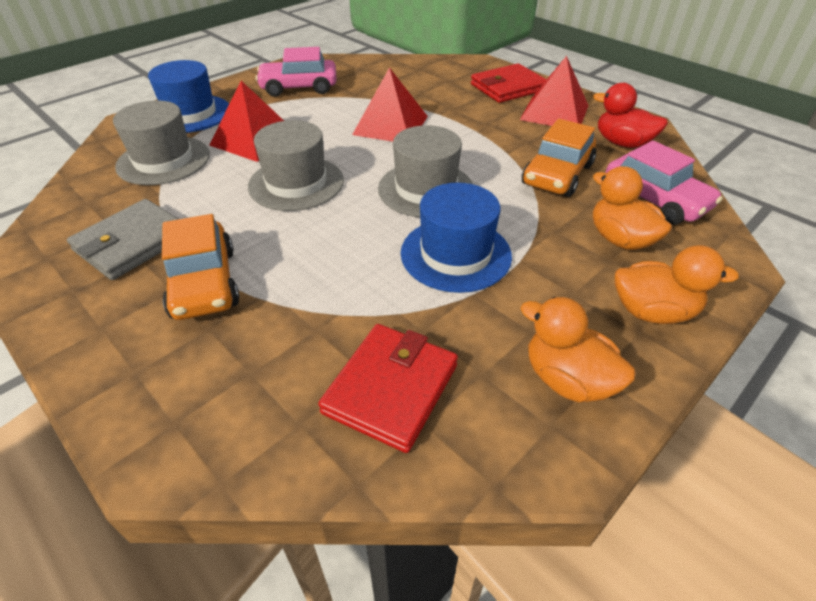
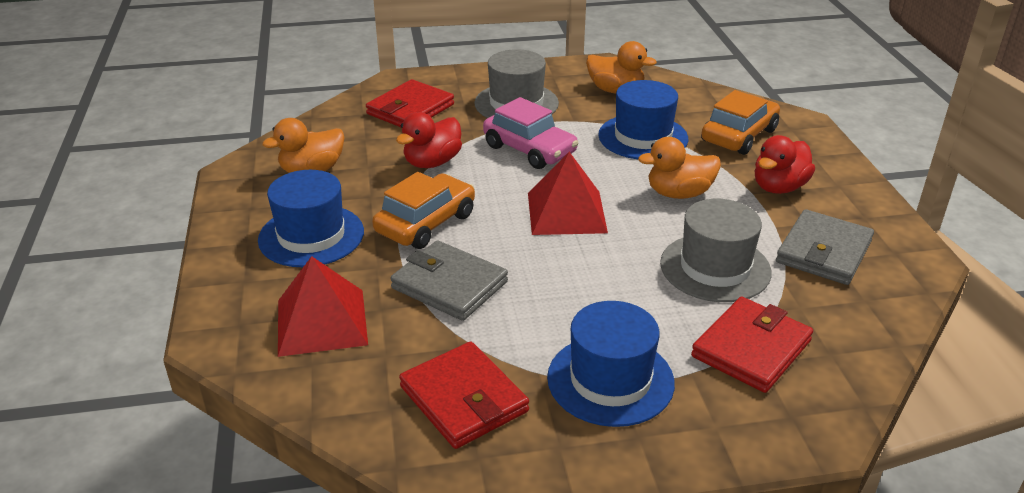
blue hat: [148,60,229,133] [401,183,512,293] = 2 -> [258,170,364,267] [547,301,675,427] [598,80,688,159] = 3
grey hat: [113,100,210,185] [248,120,344,211] [378,125,473,217] = 3 -> [474,49,559,118] [660,199,772,302] = 2
grey wallet: [67,199,178,280] = 1 -> [390,241,508,321] [776,209,874,285] = 2
pink car: [255,47,337,97] [605,141,723,225] = 2 -> [483,97,578,169] = 1
red duck: [593,83,668,148] = 1 -> [396,112,462,168] [755,135,815,194] = 2
red pyramid: [209,81,284,162] [352,67,428,142] [520,56,589,126] = 3 -> [278,256,368,357] [528,152,608,235] = 2
red wallet: [318,324,458,453] [471,64,547,103] = 2 -> [366,79,454,127] [399,342,529,449] [691,297,813,393] = 3

